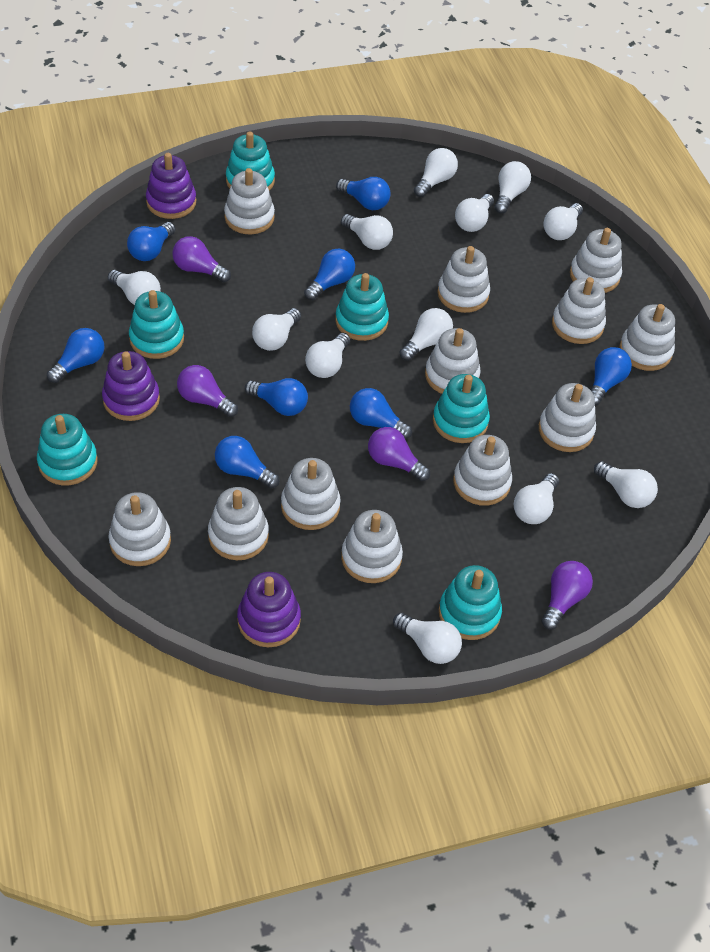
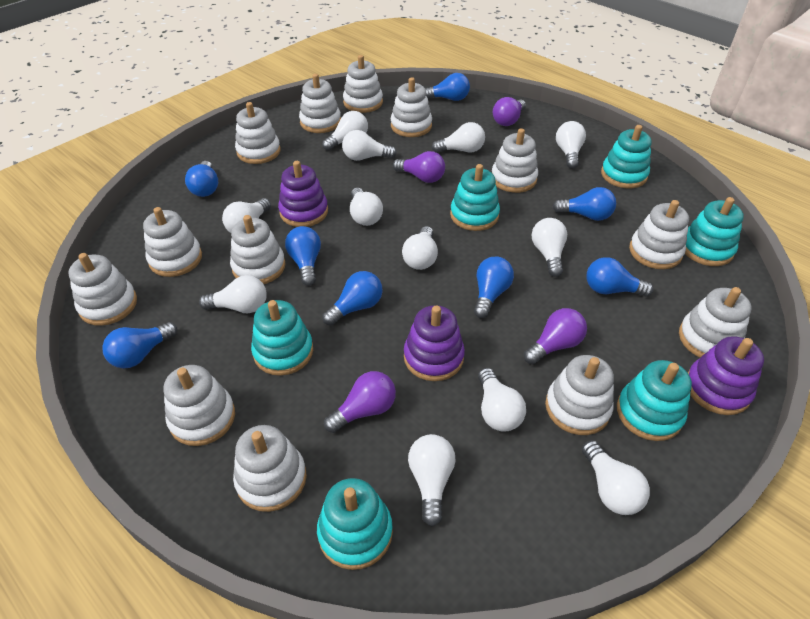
white stacking toy: [108,492,171,566] [208,487,269,560] [224,168,275,234] [281,458,341,530] [341,510,403,583] [425,328,481,394] [437,246,490,313] [453,435,512,506] [539,383,596,452] [552,277,606,344] [570,228,622,293] [619,304,675,371] = 12 -> [69,253,137,326] [143,207,202,277] [163,365,235,446] [230,215,285,284] [233,425,307,512] [235,102,281,164] [299,74,341,133] [343,55,383,113] [391,77,432,137] [492,128,538,193] [545,355,614,435] [629,200,689,269] [679,287,752,358] = 13

